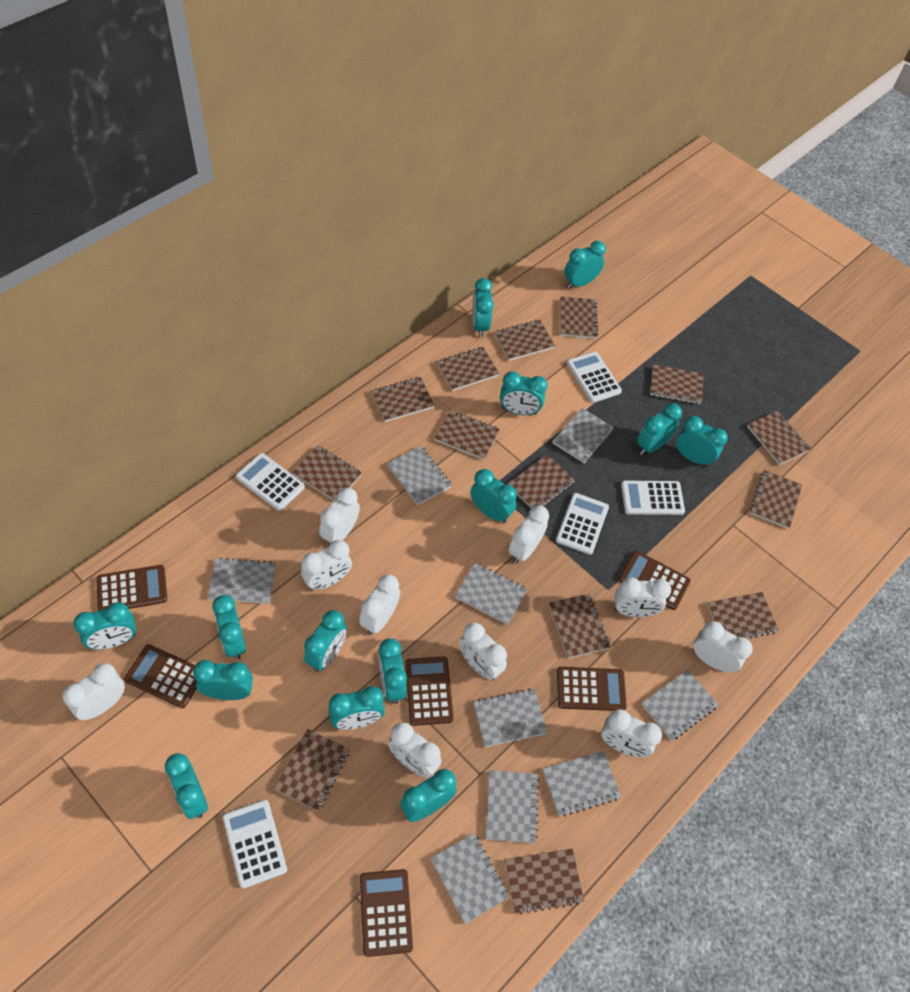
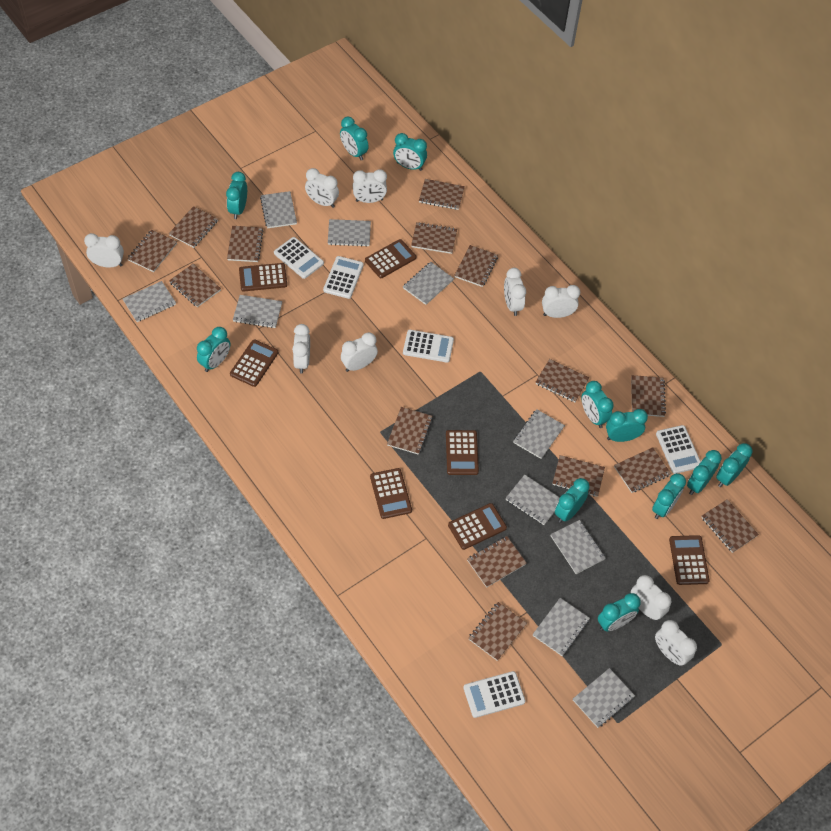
brown calculator: [96,565,167,611] [124,644,197,708] [360,869,413,957] [405,656,454,726] [557,667,627,711] [619,550,691,610] = 6 -> [230,339,278,387] [239,263,287,292] [365,239,416,278] [370,468,412,519] [446,430,479,475] [448,503,507,550] [669,535,710,585] = 7
brown notebook: [274,729,350,811] [292,445,362,501] [371,377,435,422] [435,410,500,460] [437,347,499,391] [494,320,555,361] [505,849,584,915] [508,455,575,509] [549,594,610,659] [560,297,598,339] [650,364,704,404] [707,592,779,638] [747,411,810,465] [750,470,802,529] = 14 -> [127,230,177,272] [169,206,218,248] [169,264,221,307] [227,226,263,262] [387,407,433,455] [411,222,457,254] [419,179,465,210] [454,245,498,287] [467,536,527,588] [468,602,527,661] [536,359,589,402] [552,455,605,497] [614,447,671,493] [631,375,666,417] [701,499,759,553] = 15
grey notebook: [208,558,276,604] [387,446,452,505] [431,833,509,924] [455,563,528,625] [473,689,548,747] [486,770,539,843] [543,751,621,817] [553,408,614,463] [641,669,718,741] = 9 -> [123,281,176,322] [233,295,282,328] [260,191,297,228] [328,219,371,247] [403,262,454,305] [506,475,560,525] [513,409,565,459] [533,598,590,656] [551,520,606,574] [573,668,635,728] = 10
turquoise clock: [73,602,136,649] [165,753,208,819] [193,660,253,700] [212,595,246,660] [304,610,347,672] [328,686,385,730] [378,638,407,704] [400,769,457,822] [470,469,517,523] [472,278,494,337] [500,371,547,415] [564,241,606,289] [637,403,682,455] [676,416,728,467] = 14 -> [197,327,230,372] [226,172,247,219] [340,116,369,160] [393,133,427,171] [555,478,590,523] [582,381,614,428] [598,593,641,632] [606,409,648,442] [652,473,686,519] [687,450,722,495] [716,443,753,487] = 11
white clock: [62,663,125,720] [301,540,352,590] [319,488,360,546] [359,574,400,635] [388,722,442,778] [459,622,507,680] [509,505,549,564] [601,709,662,758] [615,577,671,617] [693,621,753,673] = 10 -> [84,233,124,268] [292,324,310,373] [305,168,339,208] [341,332,378,372] [353,169,387,203] [504,268,526,316] [542,285,580,318] [631,575,671,621] [655,620,697,666] = 9

